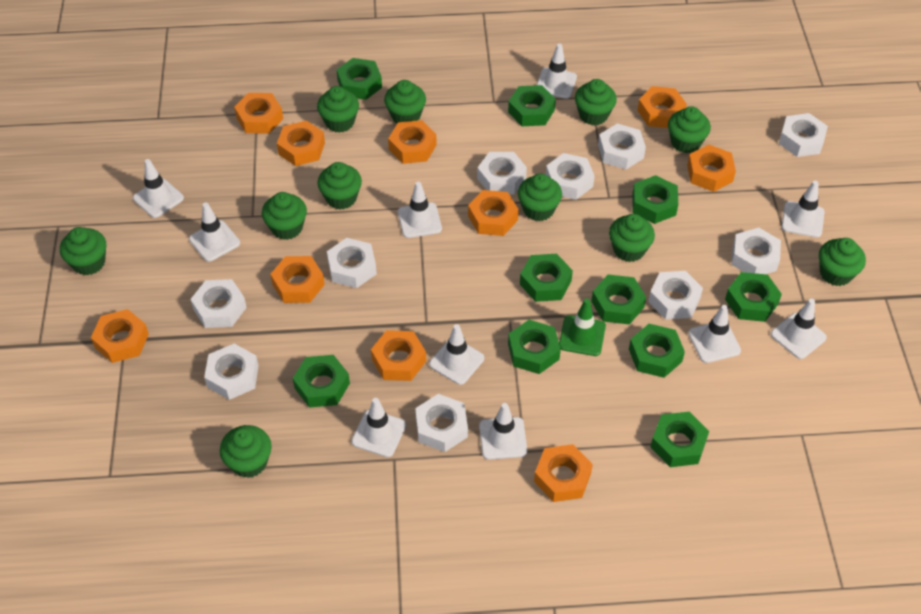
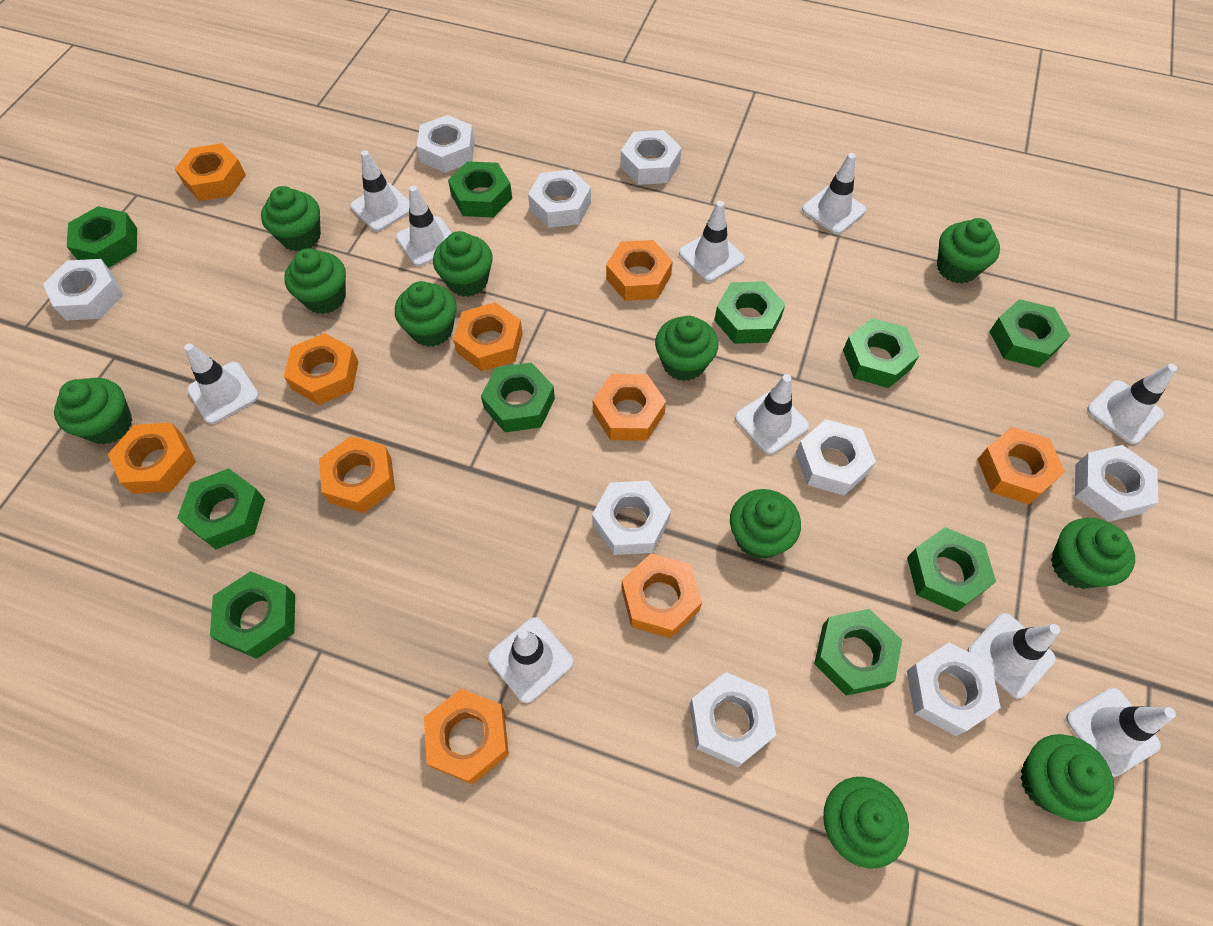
green traffic cone: [559,299,606,356] = 1 -> none = 0
white nut: [190,279,247,328] [204,344,259,400] [327,238,377,288] [415,394,468,452] [477,152,527,194] [546,153,595,200] [598,124,646,169] [648,271,703,320] [731,228,781,274] [779,113,828,157] = 10 -> [43,259,123,321] [417,115,475,173] [528,170,591,228] [592,481,671,555] [620,130,682,185] [689,672,776,767] [796,419,876,496] [907,642,1001,736] [1075,445,1158,522] = 9

